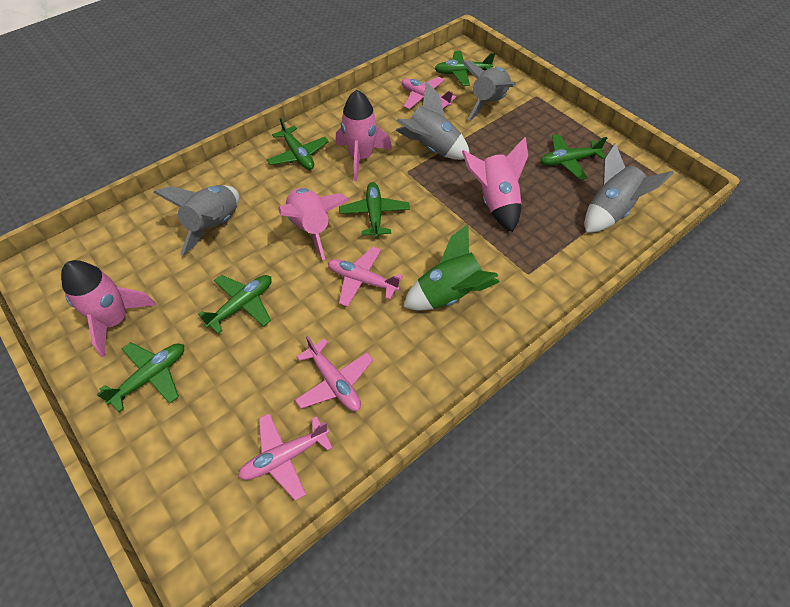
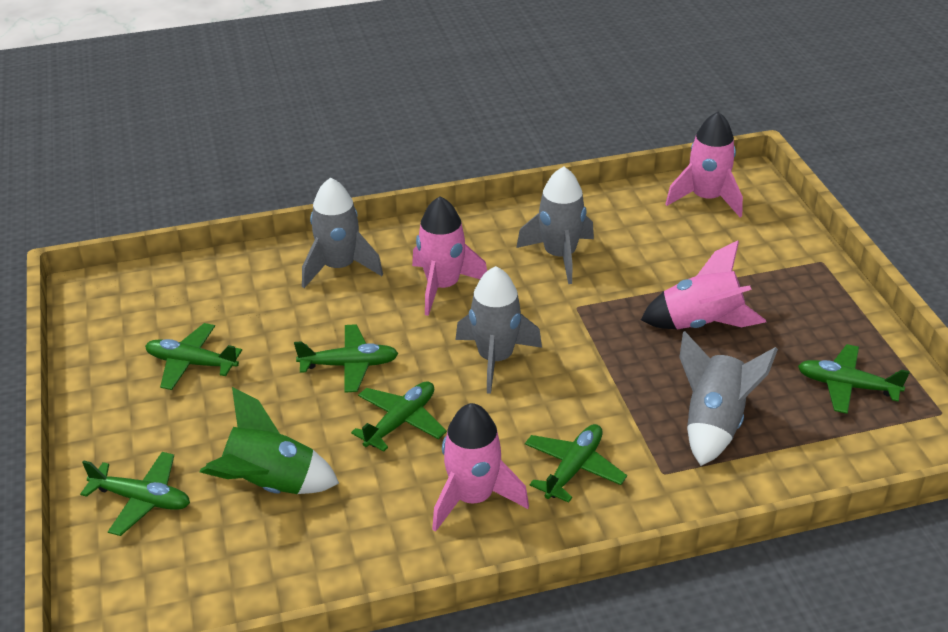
pink plane: [238,413,333,501] [295,336,373,411] [328,247,403,307] [402,77,456,109] = 4 -> none = 0

